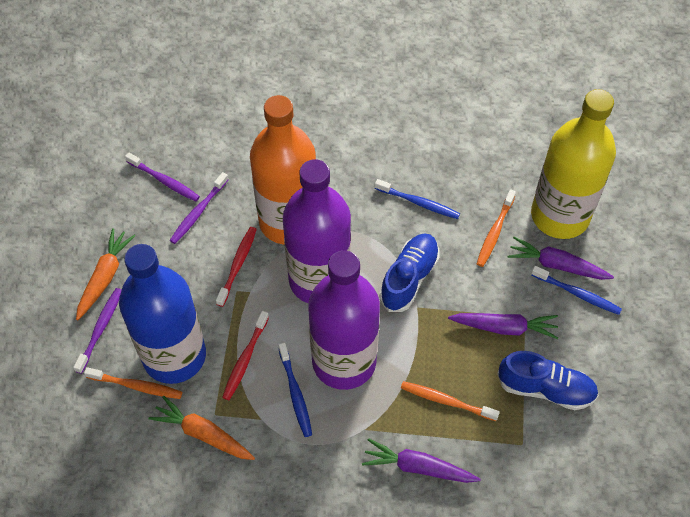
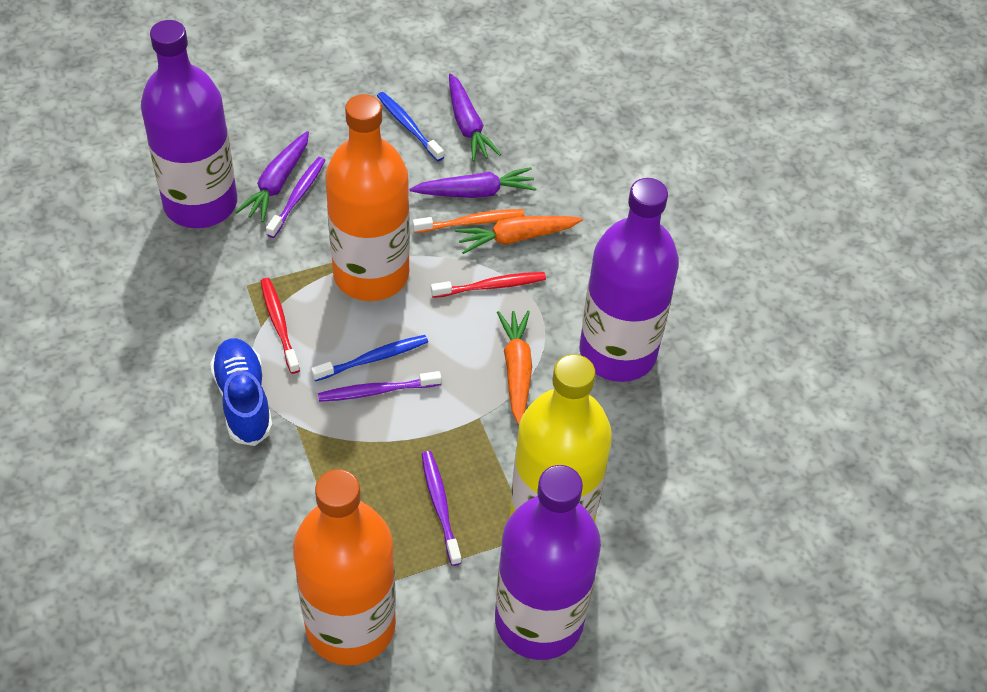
blue bottle: [119,244,206,384] = 1 -> none = 0
blue shoe: [379,233,440,312] [497,351,599,410] = 2 -> [210,338,273,446] = 1
blue toothbrush: [278,343,312,437] [375,179,460,219] [531,266,622,315] = 3 -> [311,335,428,381] [377,92,444,161] = 2
orange bottle: [250,95,316,245] = 1 -> [293,469,396,665] [325,94,410,301] = 2
orange toothbrush: [84,367,182,399] [401,381,500,421] [477,189,516,267] = 3 -> [413,209,525,233] = 1
purple bottle: [283,159,351,304] [308,250,380,390] = 2 -> [141,20,237,228] [495,465,601,660] [579,178,679,382] = 3

